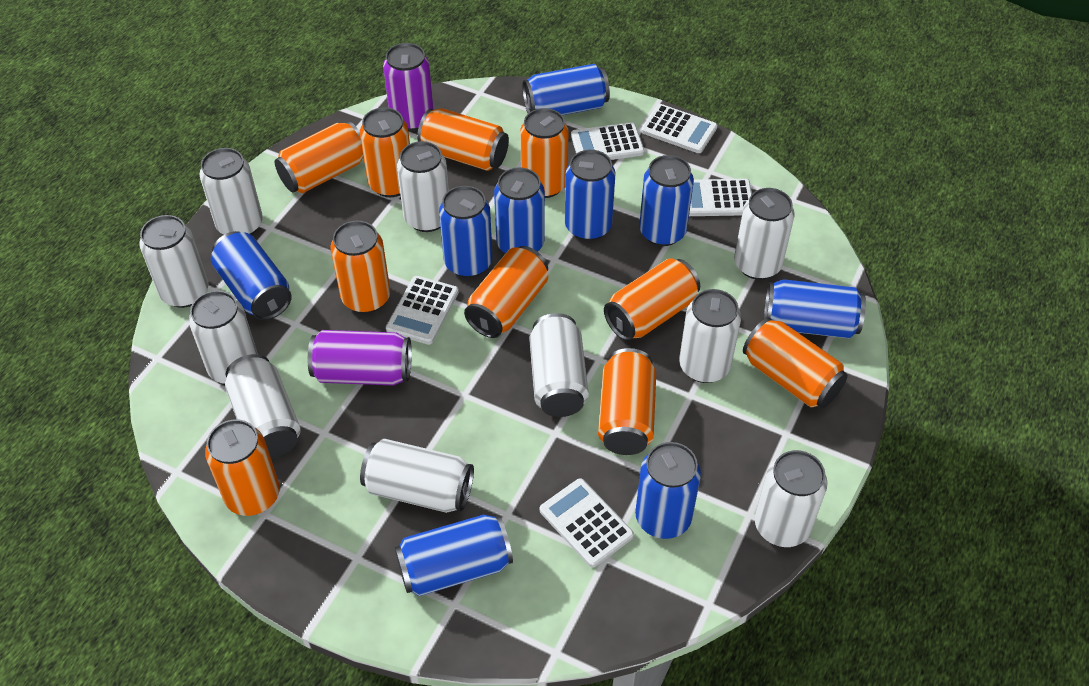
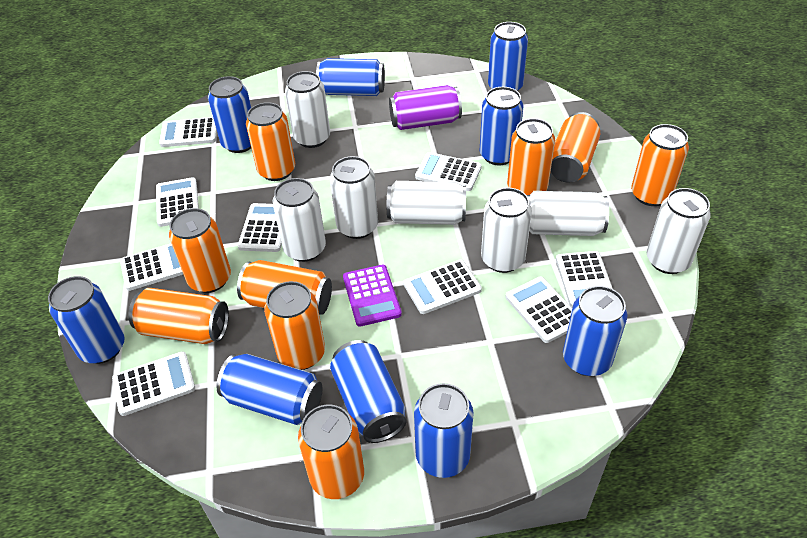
orange can: [205,419,280,516] [275,121,363,193] [331,221,390,313] [360,107,410,197] [417,108,509,171] [464,246,548,338] [520,108,568,198] [598,348,656,455] [604,258,700,341] [743,318,848,408] = 10 -> [129,288,229,344] [169,208,231,293] [237,260,332,315] [246,102,295,181] [264,281,325,370] [298,404,364,499] [507,118,555,195] [551,112,600,183] [631,124,689,206] = 9
purple calculator: none = 0 -> [343,265,402,327] = 1
purple can: [308,330,412,386] [383,43,434,131] = 2 -> [389,85,462,130] = 1
white calculator: [386,276,459,345] [540,478,634,568] [571,122,644,160] [641,104,717,153] [689,179,752,216] = 5 -> [112,351,195,416] [120,243,183,291] [156,177,199,227] [159,117,217,147] [238,203,282,252] [403,259,482,314] [415,152,482,191] [506,277,572,343] [556,251,613,308] = 9
white can: [139,215,208,308] [189,291,258,384] [199,148,263,235] [225,354,301,458] [360,439,474,513] [397,141,449,232] [529,313,589,417] [679,289,741,383] [734,188,795,280] [755,450,827,547] = 10 -> [272,178,326,262] [285,71,330,148] [330,156,378,239] [387,181,466,225] [481,188,532,273] [527,191,609,236] [647,188,711,274] = 7

